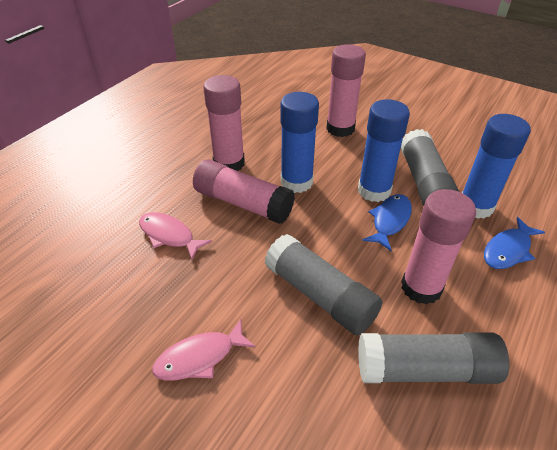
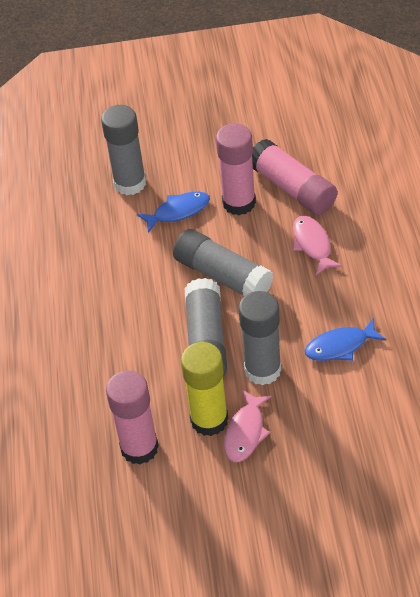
blue glue stick: [280,92,319,193] [358,99,410,202] [462,114,531,219] = 3 -> none = 0
grey glue stick: [264,234,382,335] [358,332,509,384] [401,129,459,206] = 3 -> [101,105,146,195] [173,229,273,296] [185,278,227,377] [238,291,282,385] = 4
pink glue stick: [193,159,295,224] [203,75,245,171] [326,44,366,137] [402,189,476,305] = 4 -> [106,371,159,464] [216,123,256,215] [252,139,337,215] = 3
yellow glue stick: none = 0 -> [181,342,228,436] = 1

